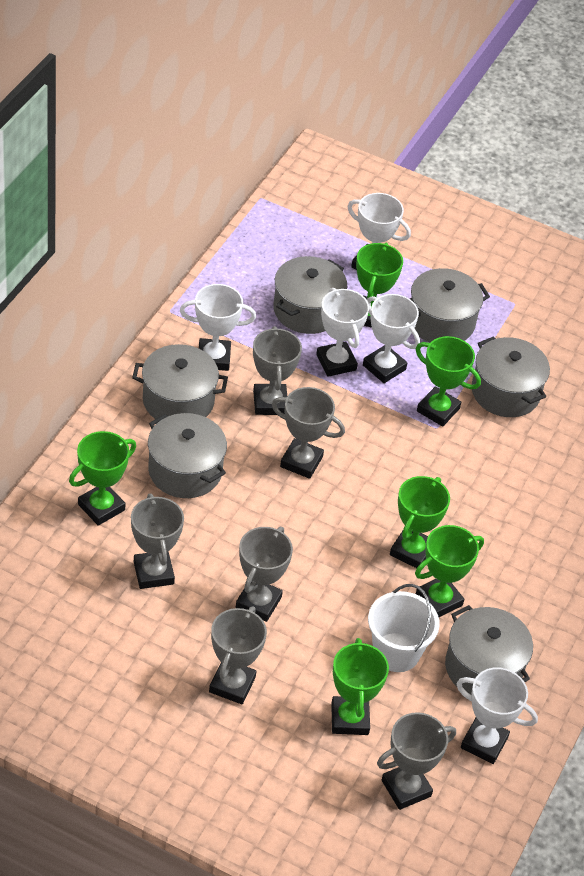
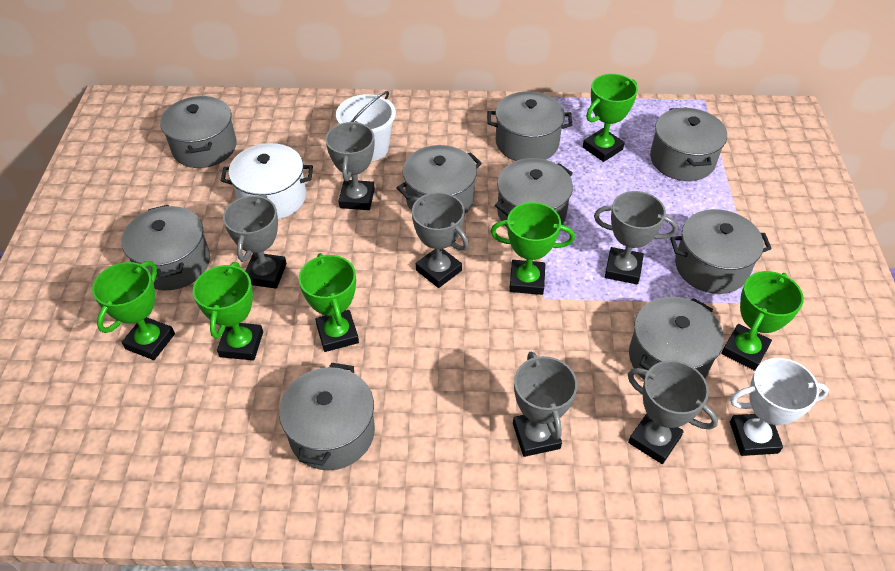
grey pot: [132,344,228,419] [148,413,227,498] [273,256,347,334] [410,268,490,343] [445,605,533,695] [472,336,550,417] = 6 -> [121,205,210,290] [160,96,237,168] [279,363,375,470] [397,145,482,215] [487,91,572,161] [495,158,573,227] [629,297,724,380] [650,107,727,181] [670,209,772,294] = 9
white pot: none = 0 -> [221,143,313,219] = 1
white trophy: [180,284,256,371] [316,288,369,377] [347,193,411,270] [363,294,420,383] [456,667,538,764] = 5 -> [730,358,829,456] = 1

